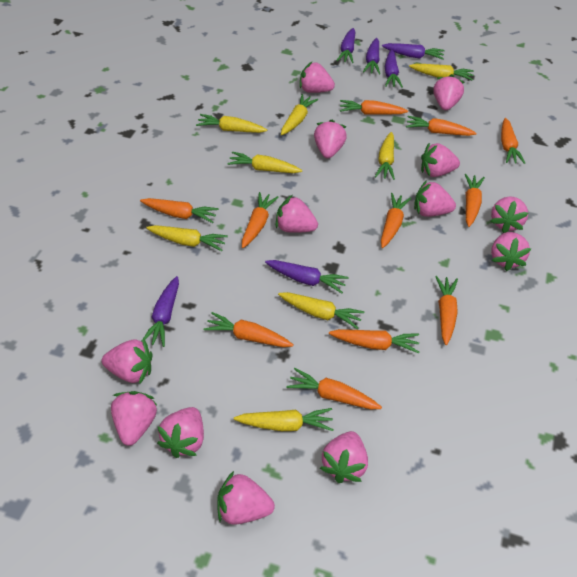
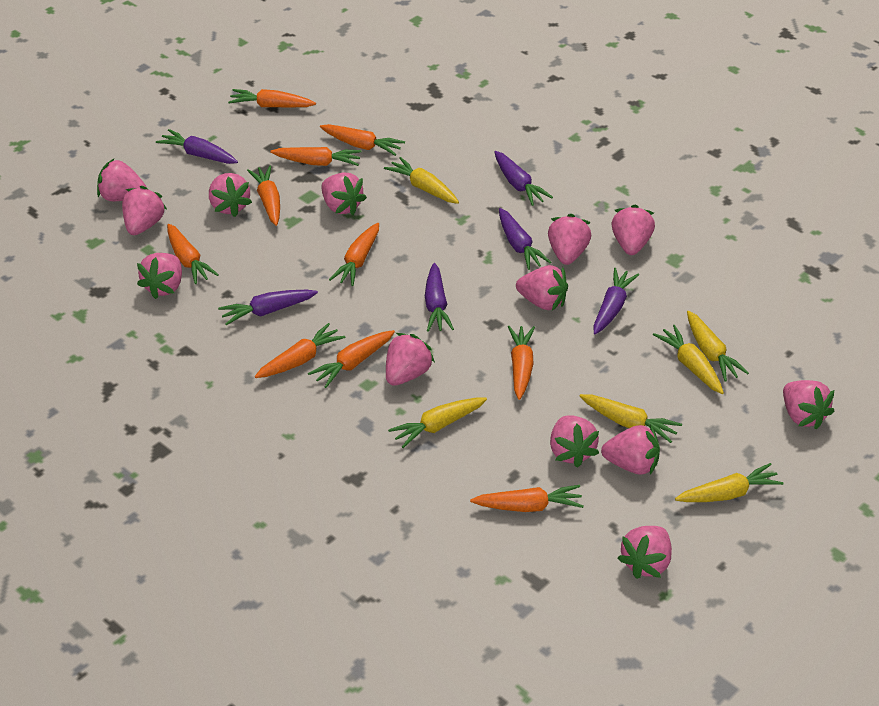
orange carrot: [140,198,219,223] [204,312,294,347] [242,192,279,248] [286,368,382,409] [329,329,419,353] [340,100,408,115] [381,193,411,248] [406,116,477,136] [435,276,458,345] [465,174,485,227] [501,118,525,164] = 11 -> [167,224,219,284] [228,89,316,107] [247,165,280,226] [255,323,345,378] [270,147,362,166] [308,330,395,388] [320,124,405,156] [329,223,379,286] [470,485,584,512] [508,326,535,400] = 10
yellow carrot: [146,225,228,251] [196,114,267,133] [228,152,302,173] [234,408,334,431] [278,292,364,329] [281,94,318,135] [375,132,395,180] [409,64,474,81] = 8 -> [384,157,459,204] [388,397,487,448] [580,394,682,443] [653,325,724,394] [675,463,784,502] [687,311,749,381] = 6

